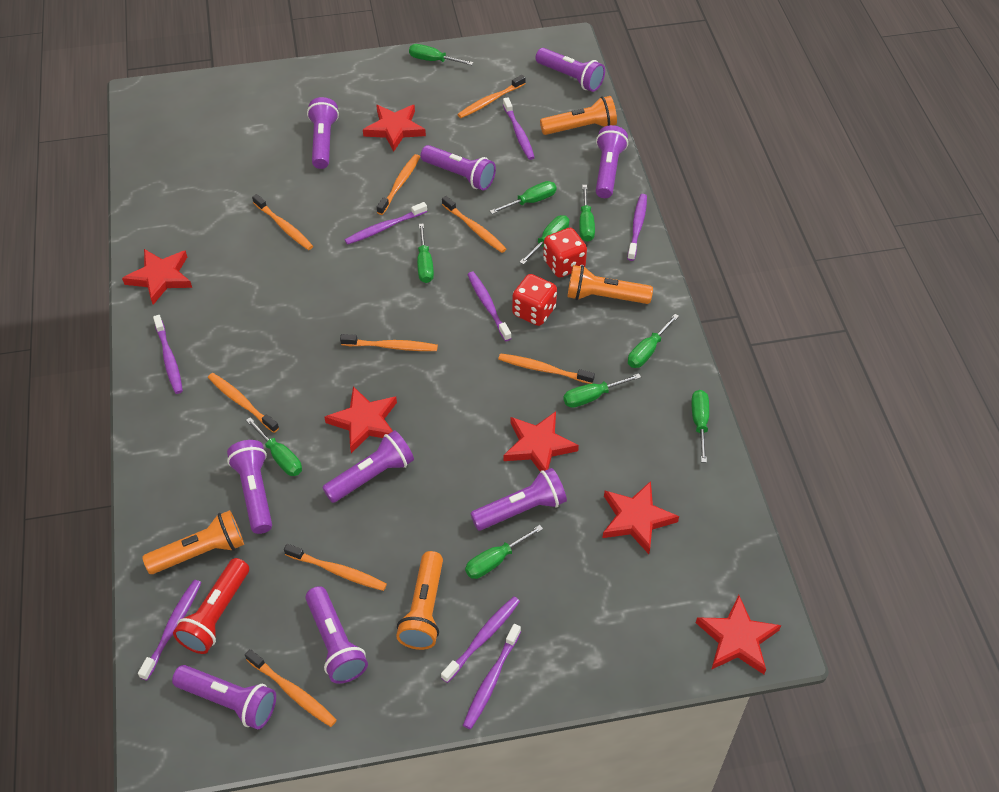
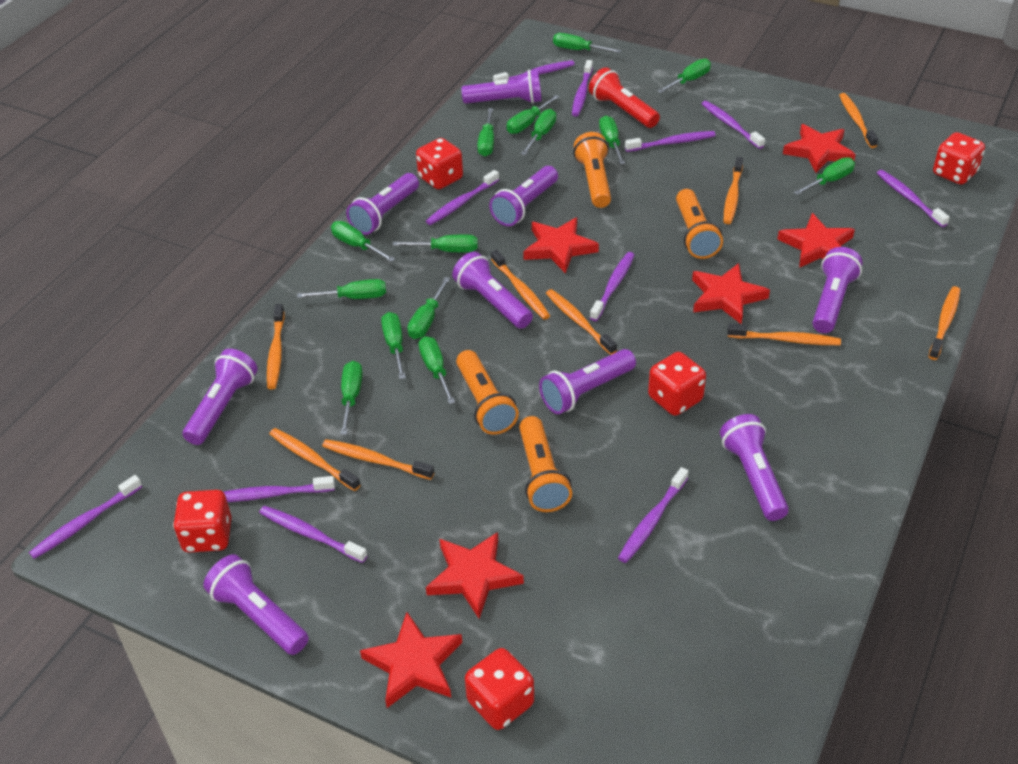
green screwdriver: [246,417,302,476] [409,44,473,65] [417,224,434,283] [465,525,543,579] [490,181,556,214] [520,215,569,265] [563,373,641,408] [579,185,595,242] [628,314,679,368] [691,390,709,463] = 10 -> [297,279,386,299] [331,221,395,262] [340,361,363,435] [381,312,406,379] [393,234,478,252] [408,277,450,339] [419,336,455,404] [477,108,494,156] [507,95,560,134] [521,109,556,156] [553,33,621,53] [599,116,625,165] [658,58,711,93] [794,157,855,195] = 14
purple toothbrush: [138,580,201,681] [153,315,183,394] [345,202,427,245] [441,597,520,683] [463,624,521,729] [467,272,512,341] [503,97,535,160] [627,194,647,261] = 8 -> [29,475,142,559] [224,476,335,502] [259,506,368,563] [426,170,499,225] [493,60,575,82] [572,60,593,117] [590,252,634,321] [618,467,689,563] [625,131,716,152] [702,101,765,149] [877,170,950,227] = 11
red dice: [512,274,557,326] [543,228,587,278] = 2 -> [173,490,232,553] [416,138,463,189] [465,648,534,730] [648,352,706,416] [933,132,985,185] = 5

